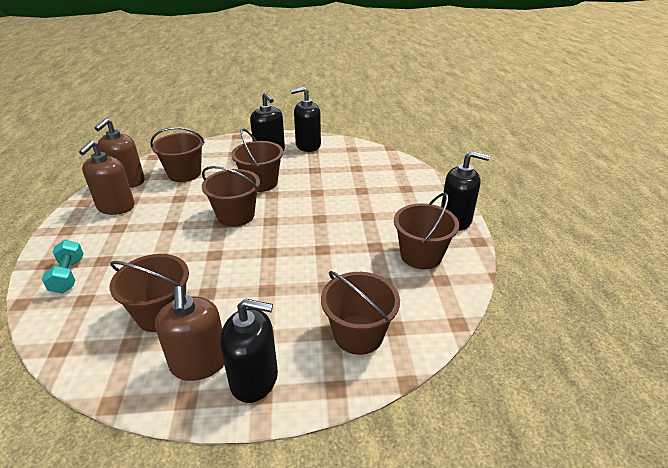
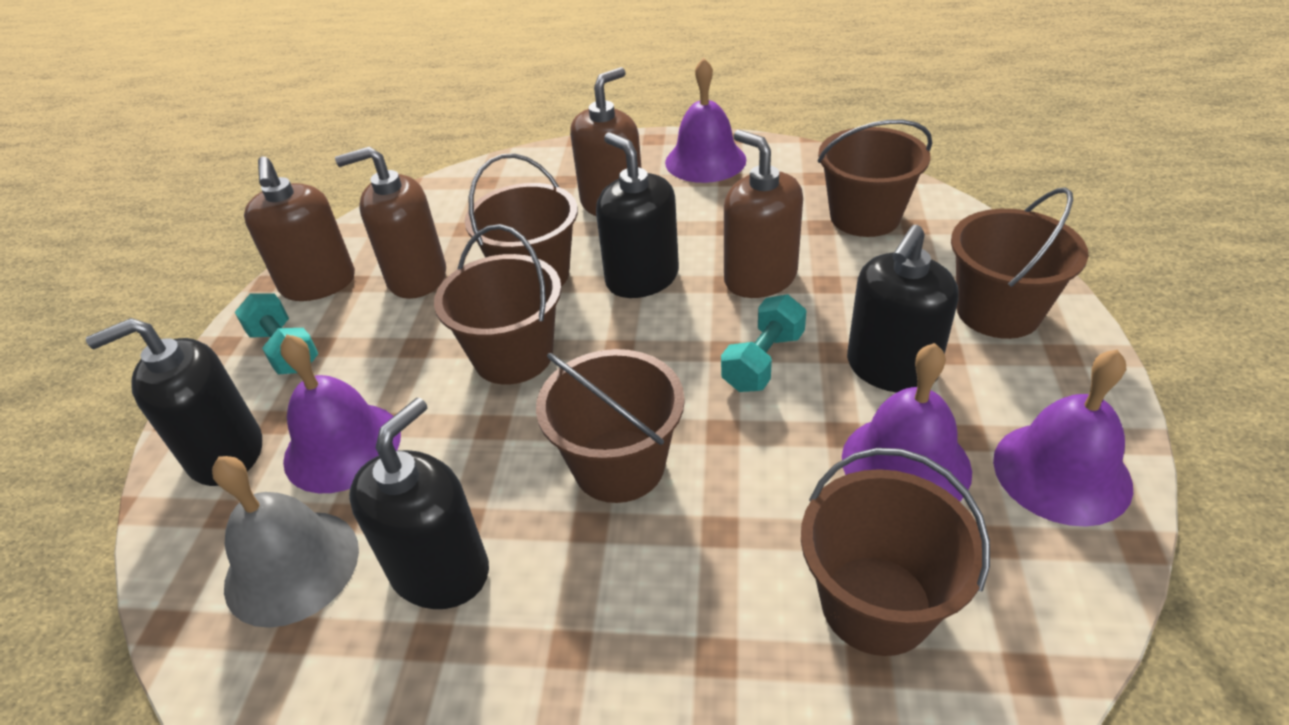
brown soap dispenser: [79,141,135,215] [95,118,145,188] [155,286,224,381] = 3 -> [244,157,355,301] [335,147,446,299] [570,67,641,216] [724,130,803,298] = 4
grey bell: none = 0 -> [212,456,359,628] = 1
purple bell: none = 0 -> [280,334,401,493] [665,58,746,183] [842,343,972,501] [993,350,1133,527] = 4
turquoise dumbbell: [42,240,84,294] = 1 -> [235,294,318,374] [721,294,807,392] = 2

